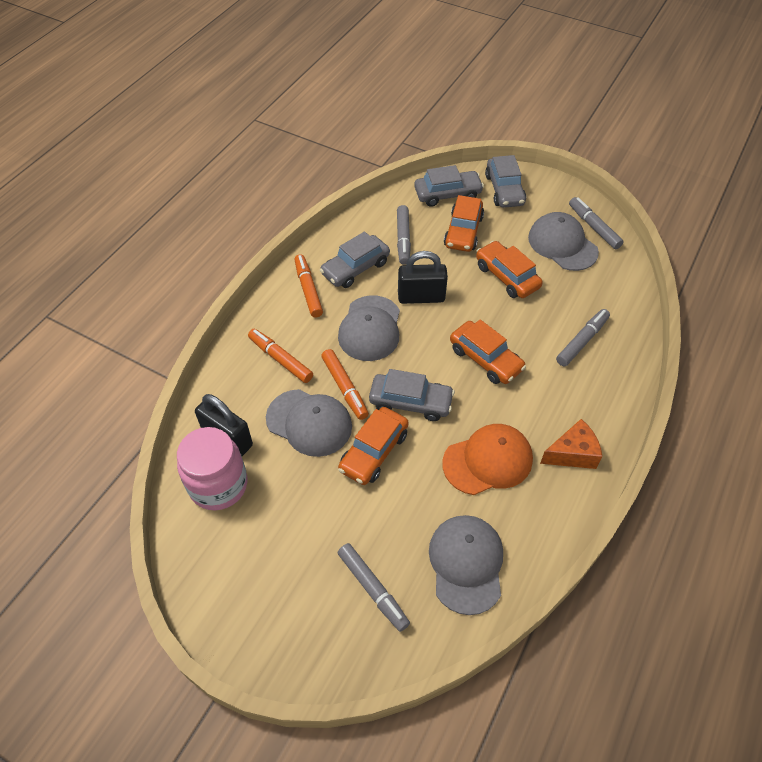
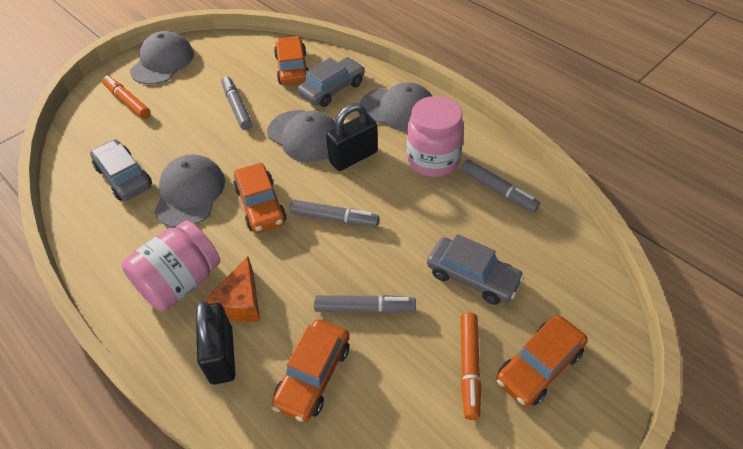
grey car: [320,232,390,288] [369,369,455,421] [414,165,484,207] [485,155,526,208] = 4 -> [90,139,152,201] [298,57,365,107] [427,234,524,305] = 3
orange cap: [442,424,533,495] = 1 -> none = 0
orange marker: [248,329,313,383] [294,254,323,318] [321,349,369,420] = 3 -> [102,76,151,119] [461,313,481,420] = 2
pink jar: [177,427,248,510] = 1 -> [122,220,220,311] [407,96,464,177] = 2

